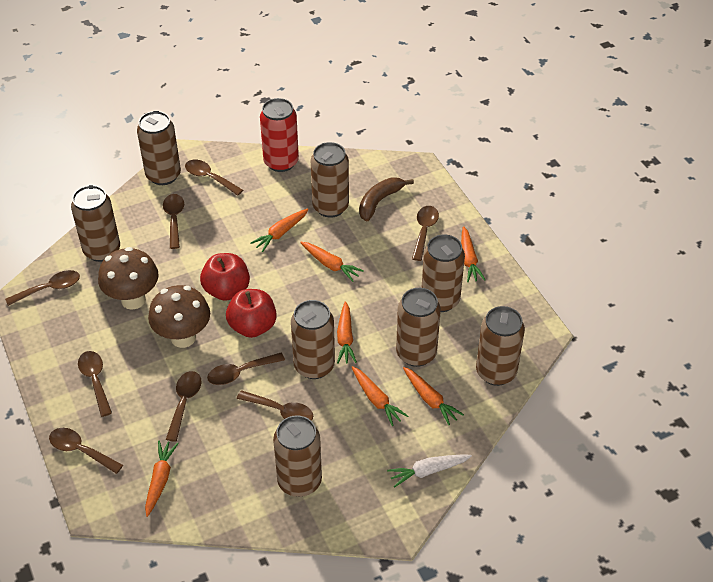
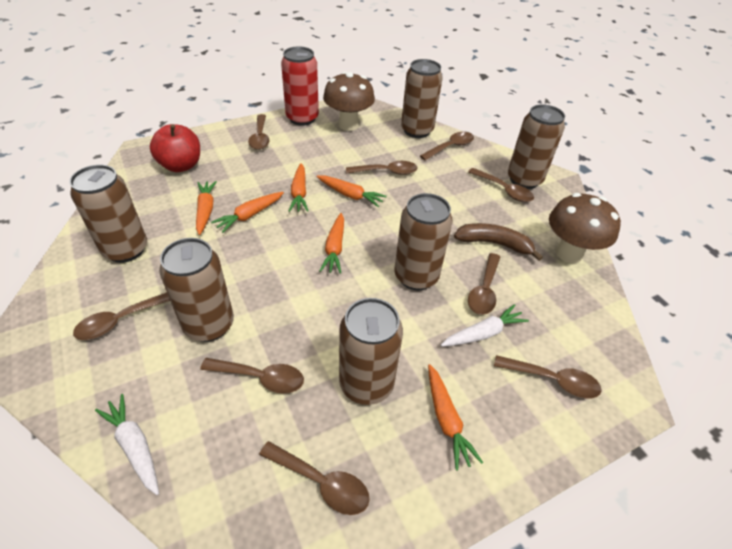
brown can: [71,185,120,262] [137,111,181,185] [273,415,322,497] [291,300,335,379] [310,142,349,218] [396,288,441,367] [421,234,465,312] [476,306,525,386] = 8 -> [69,165,147,263] [159,238,234,342] [339,298,403,405] [395,193,453,290] [401,59,443,138] [508,104,565,189] = 6
orange carrot: [145,441,179,517] [250,209,309,252] [300,242,364,282] [337,301,357,364] [352,366,408,426] [403,367,464,425] [461,226,485,282] = 7 -> [196,181,217,235] [211,192,284,233] [289,163,308,212] [317,175,387,207] [319,213,344,274] [428,364,483,471] = 6
red apple: [200,253,250,301] [226,289,277,338] = 2 -> [150,124,200,172] = 1
white carrot: [387,454,472,488] = 1 -> [95,394,159,495] [441,304,529,347] = 2

